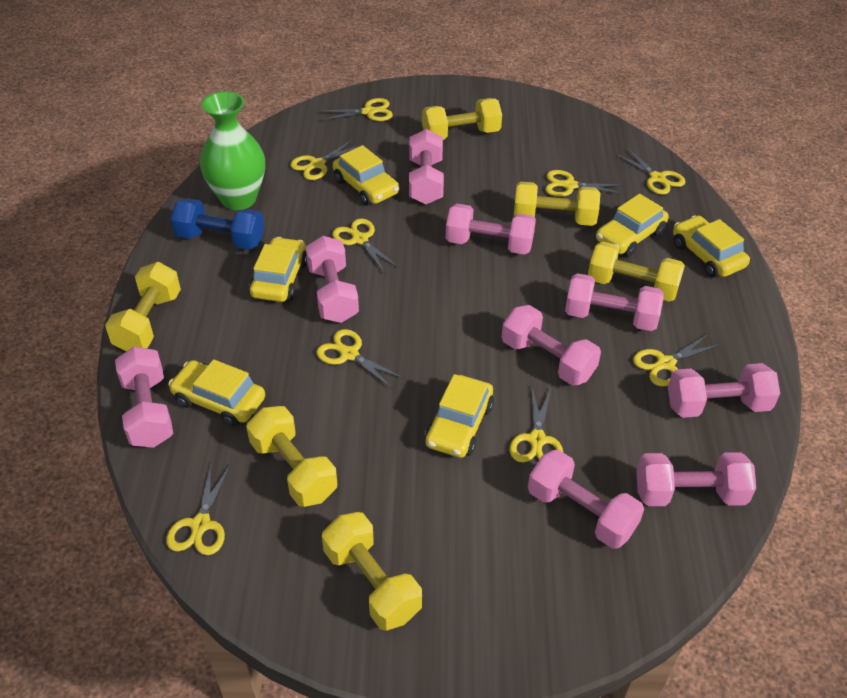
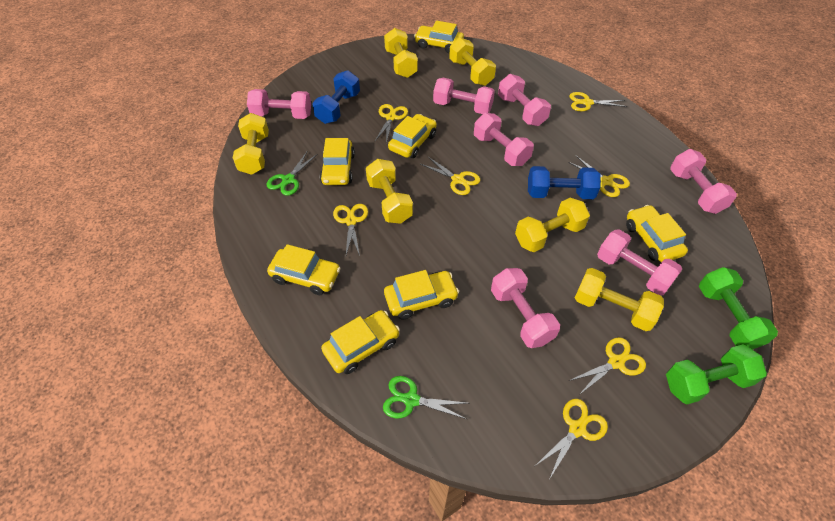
blue dumbbell: [170,198,264,250] = 1 -> [312,70,360,124] [528,166,600,199] = 2
green dumbbell: none = 0 -> [666,344,767,404] [699,267,778,350] = 2
green scissors: none = 0 -> [267,152,318,196] [383,376,468,419] = 2
green vase: [200,91,265,210] = 1 -> none = 0
pink dumbbell: [115,347,173,448] [306,236,359,323] [409,129,444,204] [446,204,536,255] [502,305,601,386] [528,450,644,549] [565,273,664,331] [636,452,756,506] [668,363,780,418] = 9 -> [247,89,311,119] [433,78,495,114] [474,113,534,166] [491,268,560,348] [498,74,551,126] [597,229,682,295] [670,149,737,214] = 7
yellow car: [169,359,265,427] [249,237,307,302] [333,145,399,205] [425,374,494,458] [596,194,669,257] [673,215,750,278] = 6 -> [267,244,340,295] [320,138,355,185] [321,310,400,374] [384,270,459,320] [388,114,437,158] [414,21,464,54] [626,205,688,262] = 7
yellow scissors: [166,463,231,555] [290,139,362,180] [316,329,405,389] [319,98,393,121] [332,218,399,274] [510,388,563,463] [545,170,624,197] [615,148,686,195] [633,333,722,386] = 9 -> [333,204,368,256] [375,104,408,144] [421,157,480,195] [535,399,608,478] [568,155,630,197] [569,92,627,111] [569,337,646,395] = 7

